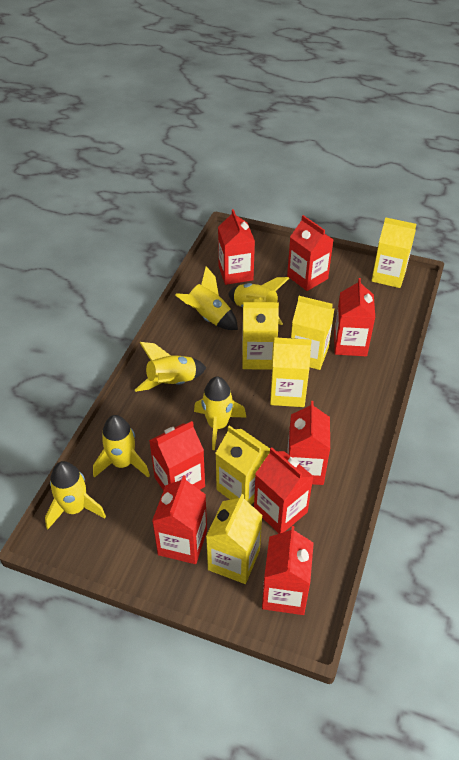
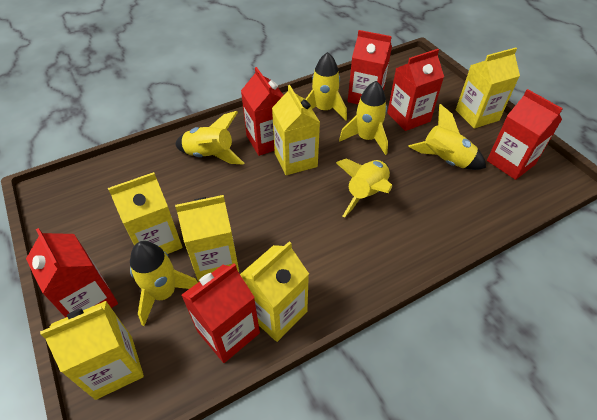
red carton: [149,421,205,491] [152,475,207,564] [218,209,255,285] [254,447,314,534] [262,526,314,615] [287,215,334,291] [287,401,330,485] [334,278,375,356] = 8 -> [26,228,118,318] [181,263,260,363] [241,67,284,156] [348,30,392,104] [387,49,444,131] [487,89,563,180] = 6

